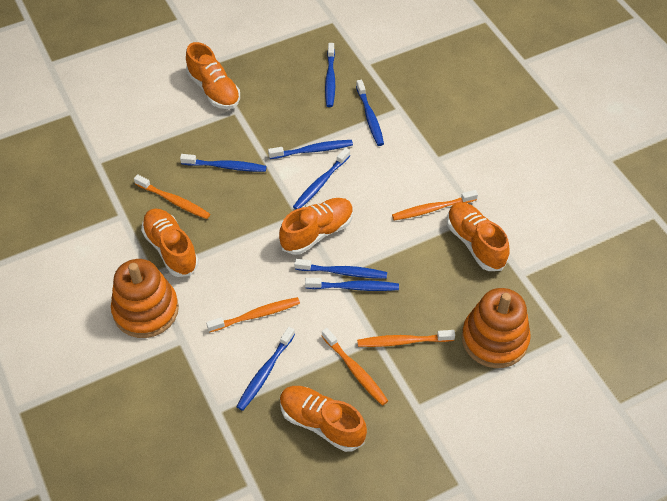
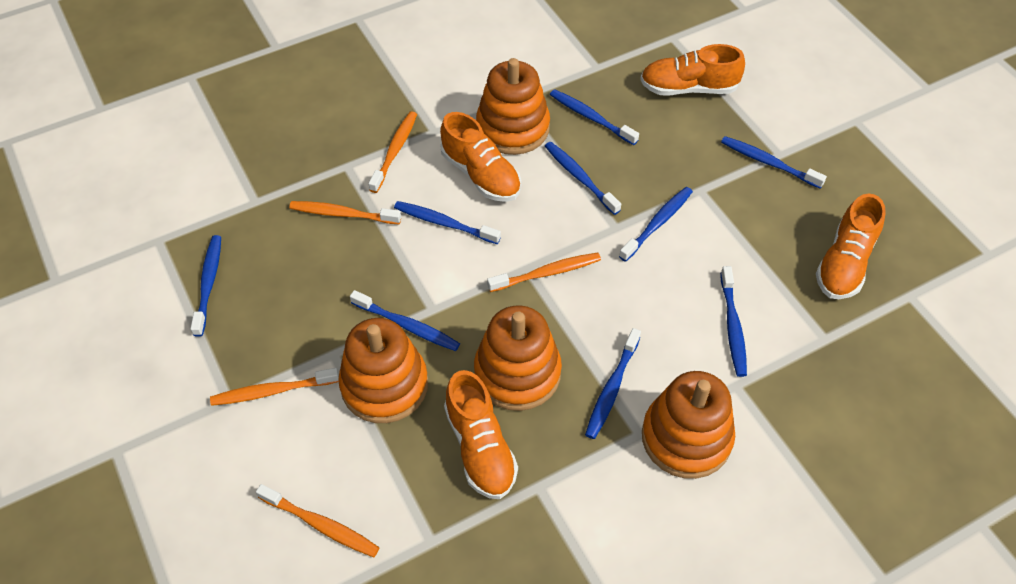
blue toothbrush: [180,154,267,172] [236,327,295,411] [268,140,353,159] [293,148,350,209] [294,259,387,279] [305,278,399,291] [325,43,335,107] [356,80,384,146] = 8 -> [190,235,221,337] [350,290,460,351] [394,201,501,244] [545,142,621,215] [550,89,639,145] [585,328,641,439] [619,187,693,262] [720,266,747,377] [721,136,827,189] = 9
orange shoe: [141,209,199,277] [186,42,240,109] [279,198,354,255] [280,386,367,452] [447,202,509,271] = 5 -> [440,112,521,202] [444,370,518,499] [640,44,745,96] [816,194,886,299] = 4
orange stacking toy: [111,259,179,338] [462,288,531,368] = 2 -> [338,318,428,423] [474,305,562,411] [476,58,550,155] [642,371,735,479] = 4

